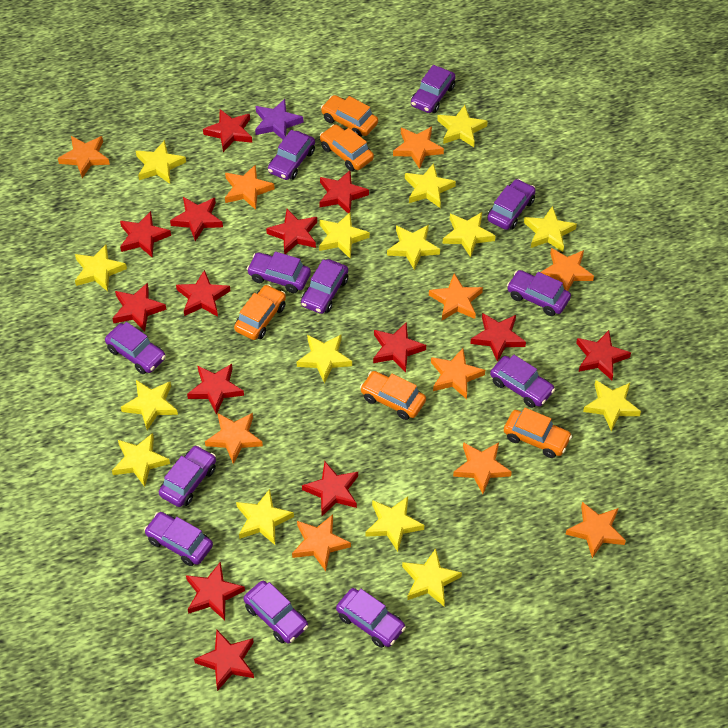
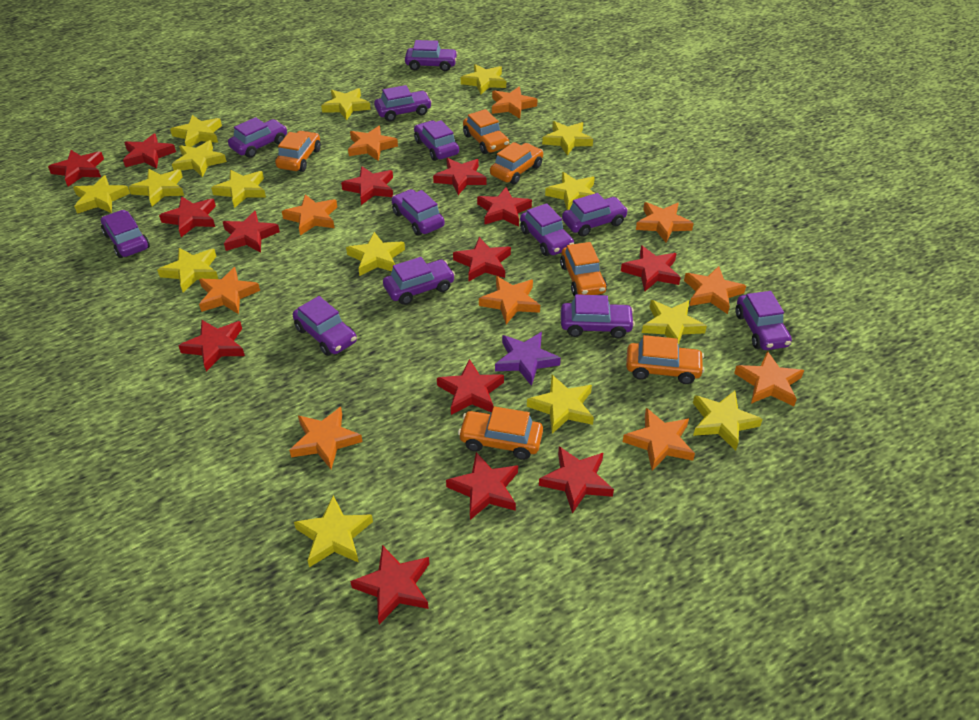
orange car: [234,284,286,340] [320,124,374,171] [321,95,378,137] [360,371,426,420] [504,408,572,458] = 5 -> [275,131,321,172] [458,406,543,460] [463,109,509,154] [490,142,543,184] [560,242,607,296] [626,335,705,384] = 6

